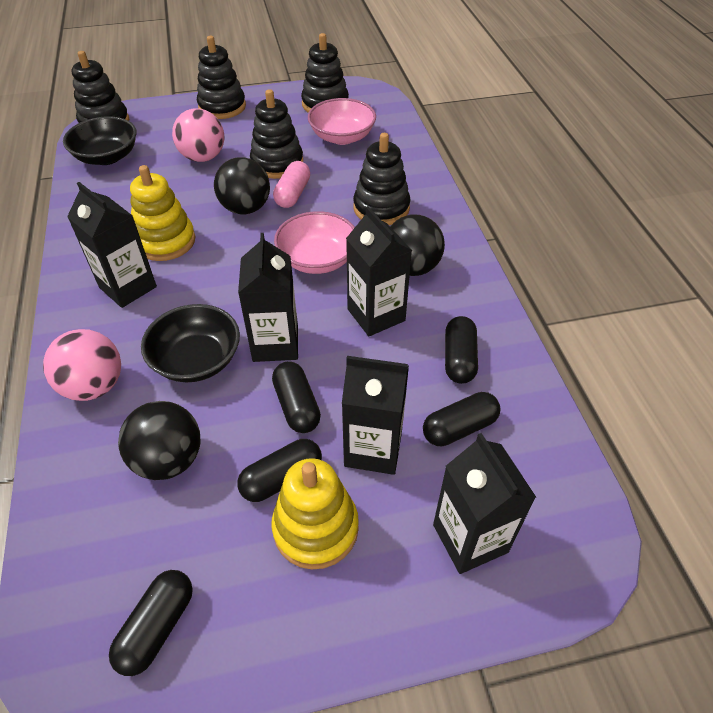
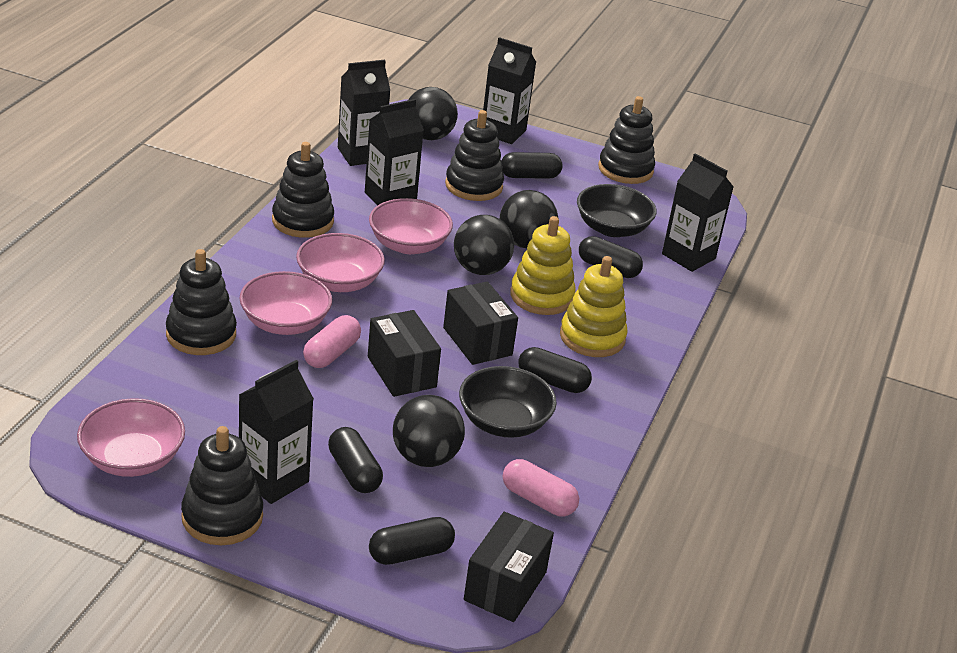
black ball: [118,401,201,480] [214,157,270,214] [390,215,445,276] = 3 -> [393,395,465,467] [409,87,458,140] [454,215,514,275] [500,190,558,248] = 4
black box: none = 0 -> [368,310,441,397] [443,281,518,365] [464,512,554,622] = 3
pink ball: [43,329,121,401] [172,108,224,162] = 2 -> none = 0
pink bowl: [274,211,355,274] [308,98,376,145] = 2 -> [77,398,185,477] [239,271,332,335] [296,233,385,292] [369,198,453,254] = 4
pink capsule: [273,161,310,208] = 1 -> [303,315,361,368] [503,459,579,517] = 2

